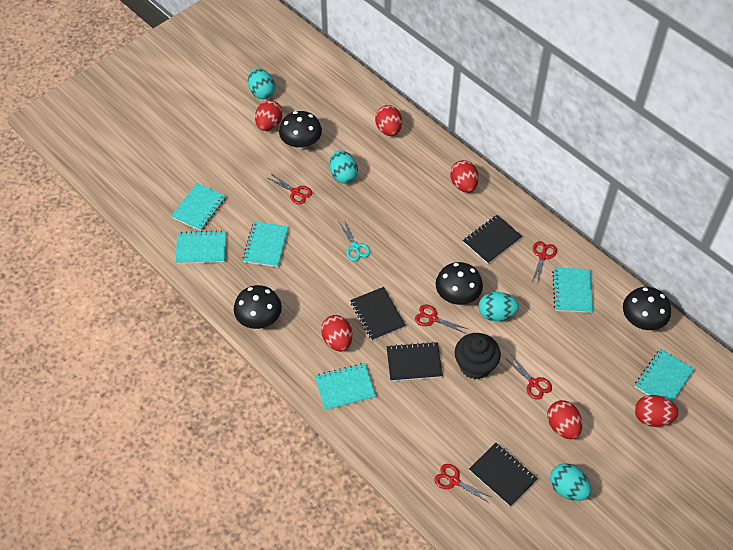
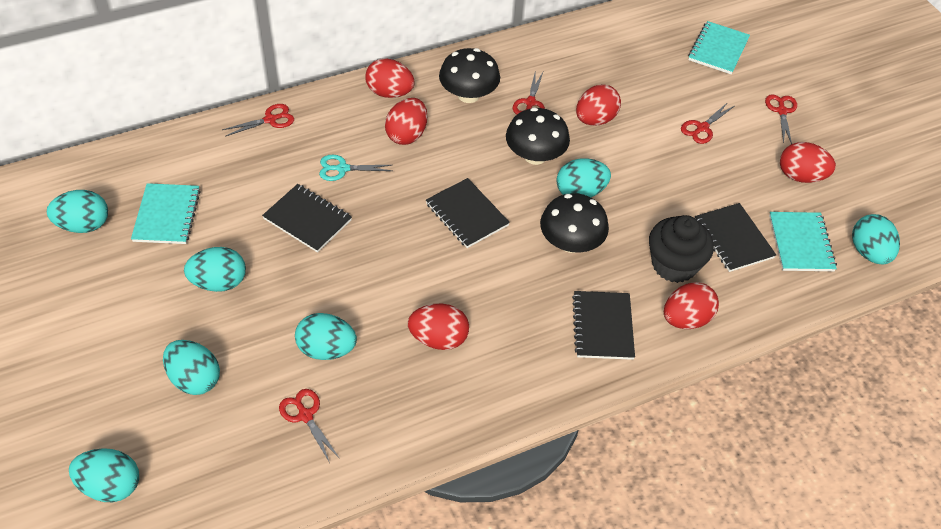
black mushroom: [234,285,282,329] [279,111,322,149] [436,262,483,305] [623,287,671,330] = 4 -> [439,48,500,103] [506,107,570,165] [540,193,609,253] = 3
turquoise egg: [248,68,275,99] [330,150,358,184] [479,292,519,321] [550,463,591,501] = 4 -> [47,190,108,233] [69,448,139,502] [163,340,220,395] [184,247,246,292] [295,313,357,360] [556,158,611,197] [852,214,900,264] = 7
turquoise notebook: [171,183,226,231] [176,230,226,264] [242,221,289,267] [315,363,376,411] [552,267,593,313] [635,349,695,402] = 6 -> [131,183,201,244] [688,21,750,74] [769,212,837,271] = 3

